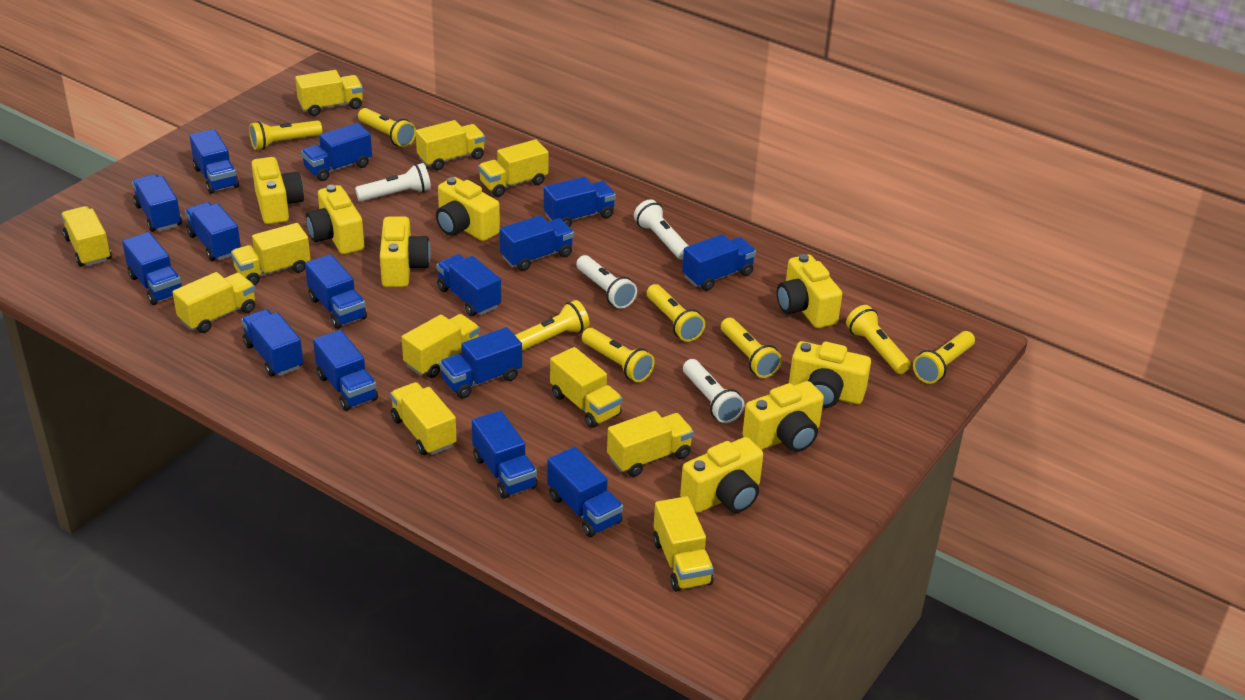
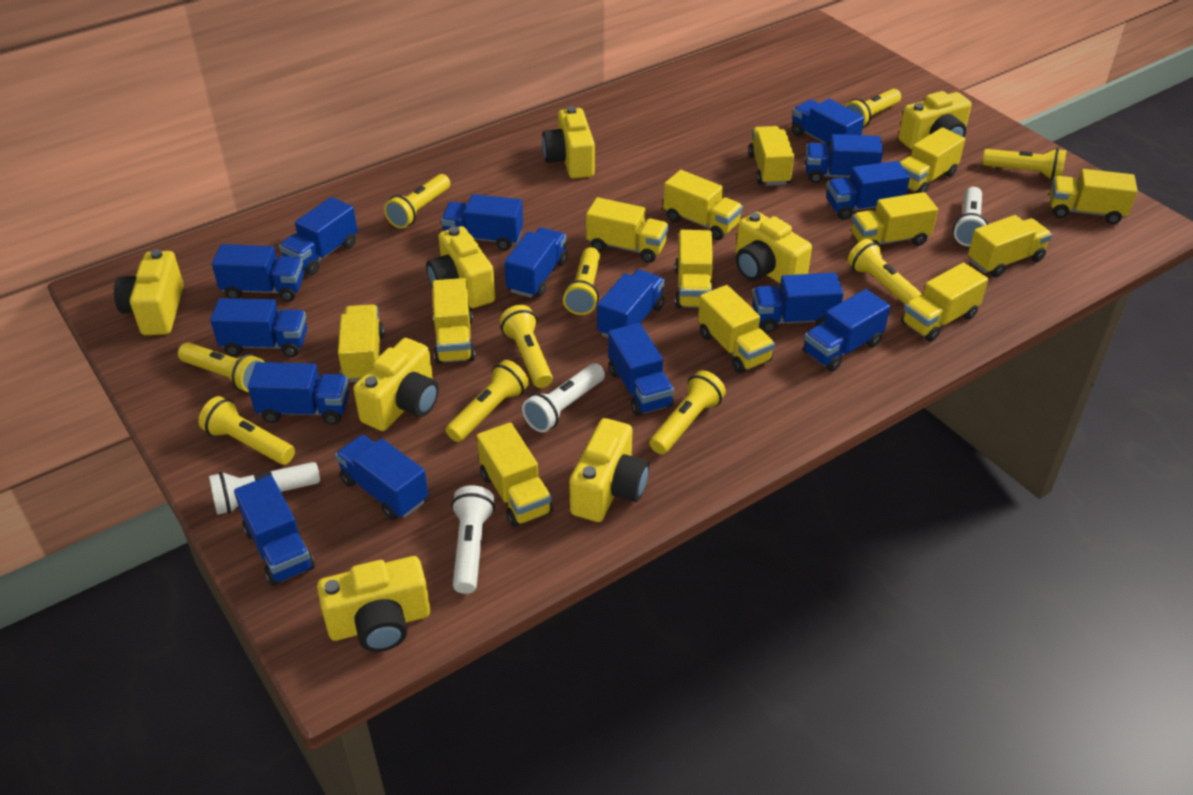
yellow flashlight: [249,120,322,150] [358,108,416,147] [515,300,589,351] [582,328,655,382] [647,284,705,342] [721,318,782,378] [846,305,911,374] [913,331,975,384] = 8 -> [178,342,264,392] [199,396,295,465] [384,174,450,229] [446,360,529,442] [500,305,553,388] [563,247,600,315] [650,370,726,454] [845,89,901,128] [847,239,923,304] [982,148,1067,180] = 10
yellow truck: [61,206,112,266] [173,272,255,333] [231,223,311,286] [295,70,363,116] [390,382,457,455] [402,314,480,378] [416,120,485,170] [478,139,548,197] [550,347,622,428] [607,411,694,477] [653,496,714,591] = 11 -> [338,304,384,382] [433,278,475,364] [477,422,553,527] [586,197,669,263] [663,170,743,240] [675,230,713,308] [698,285,775,373] [748,126,794,186] [852,192,938,246] [900,127,965,193] [901,262,988,342] [968,215,1052,278] [1050,169,1138,224] = 13

